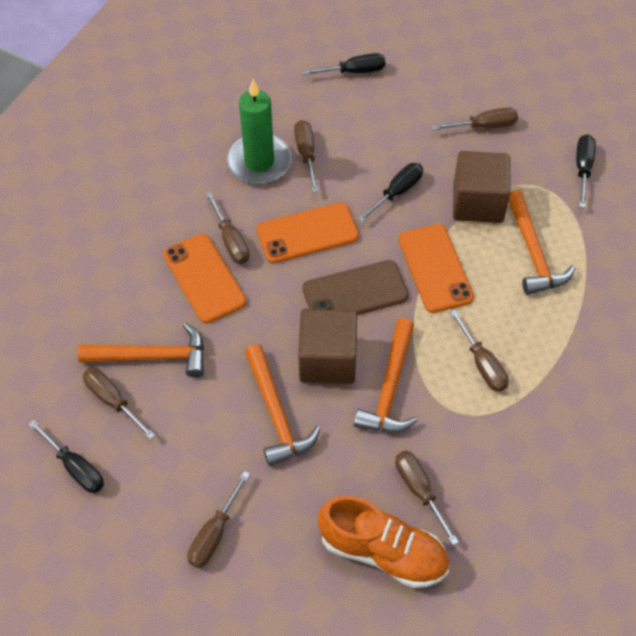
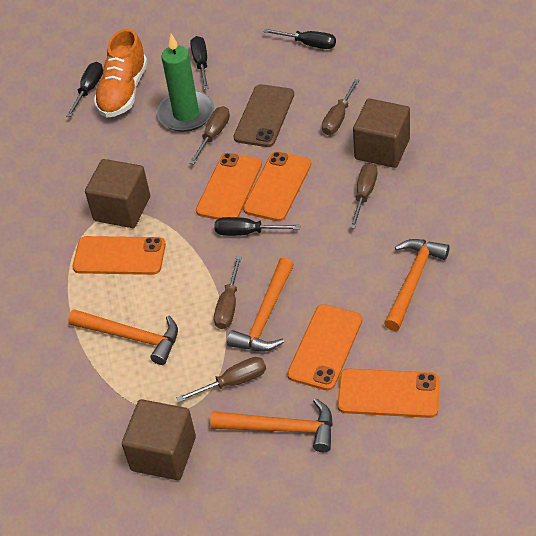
brown cube: [298,309,357,384] [453,151,511,223] = 2 -> [85,159,150,228] [122,399,196,480] [353,98,410,168] = 3
brown screwdriver: [83,368,155,440] [187,471,250,568] [205,191,250,264] [294,120,319,192] [395,451,459,545] [432,107,518,130] [450,310,509,392] = 7 -> [177,357,266,402] [189,106,230,165] [214,256,242,329] [322,79,360,135] [350,163,377,229] = 5
orange phone: [163,234,246,324] [257,202,359,263] [398,224,474,313] = 3 -> [73,236,166,275] [196,153,262,220] [243,151,311,221] [287,304,362,391] [337,369,440,418] = 5

